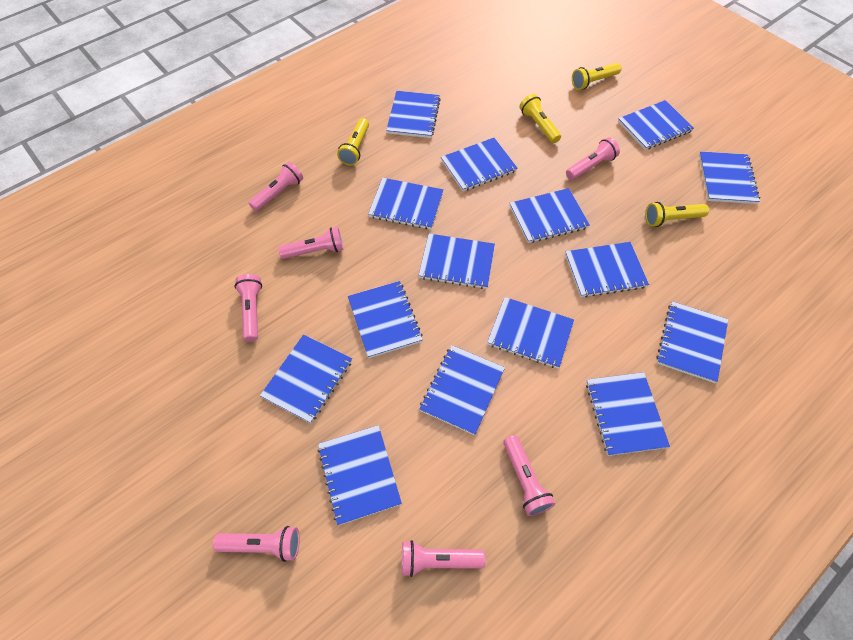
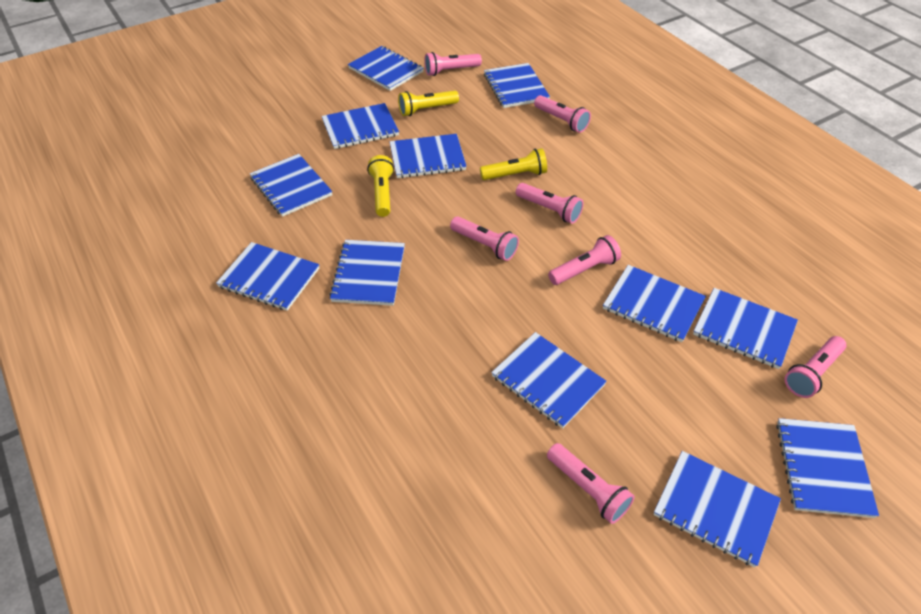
blue notebook: [260,334,352,423] [318,425,402,525] [348,281,423,358] [368,178,444,229] [386,91,441,138] [418,234,495,289] [419,345,505,435] [441,138,518,191] [487,297,574,369] [510,188,590,243] [565,242,649,298] [586,372,670,456] [618,100,694,150] [656,301,728,383] [699,151,760,204] = 15 -> [216,242,320,311] [250,154,332,217] [322,103,399,149] [329,240,405,306] [348,46,424,91] [389,134,467,178] [484,63,550,108] [491,332,607,428] [603,265,706,342] [653,451,781,567] [693,288,798,369] [776,418,879,518] = 12
yellow flashlight: [337,118,369,166] [520,94,561,143] [572,63,621,90] [645,202,709,227] = 4 -> [367,155,394,217] [398,90,459,116] [480,148,547,180] = 3

